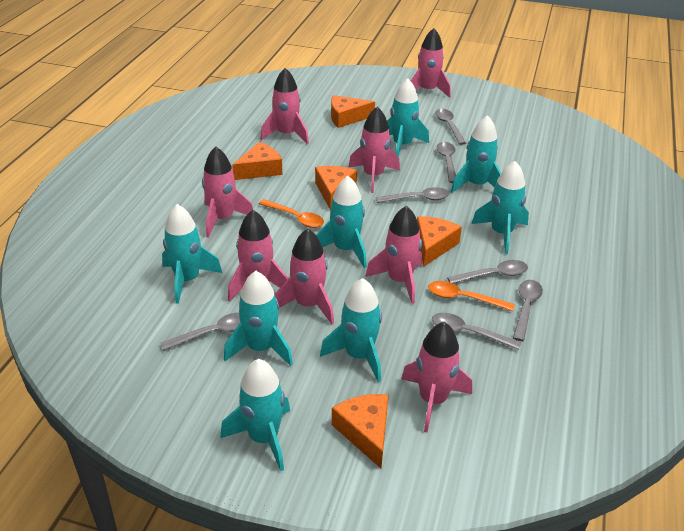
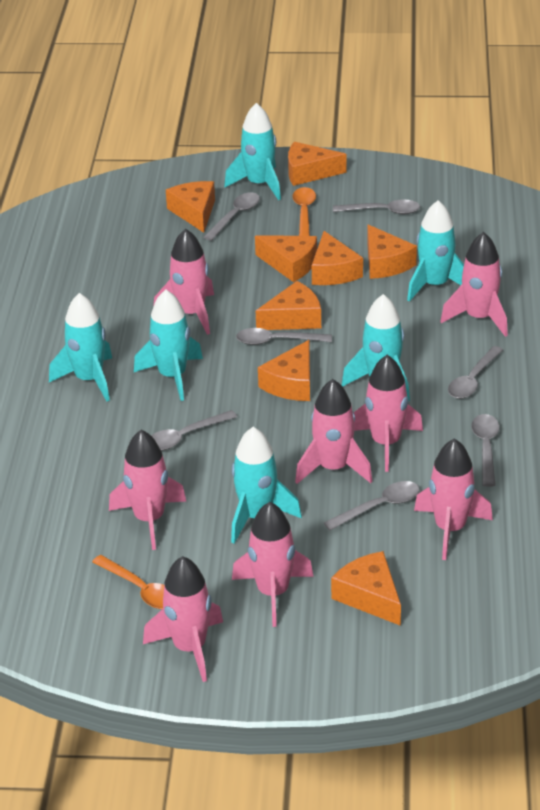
orange cheese: [232,142,282,180] [315,166,357,210] [331,95,375,128] [332,394,389,468] [417,216,462,266] = 5 -> [166,181,215,233] [255,235,317,282] [256,281,321,330] [258,340,310,401] [288,142,346,186] [312,231,363,285] [331,551,401,626] [367,225,417,279] = 8
turquoise rocket: [162,204,222,304] [220,359,290,471] [224,271,293,366] [316,176,367,268] [320,278,382,382] [387,78,429,157] [451,115,501,193] [471,161,529,254] = 8 -> [49,293,112,401] [134,290,203,401] [224,103,281,200] [231,427,302,544] [342,294,410,402] [407,200,464,302] = 6

